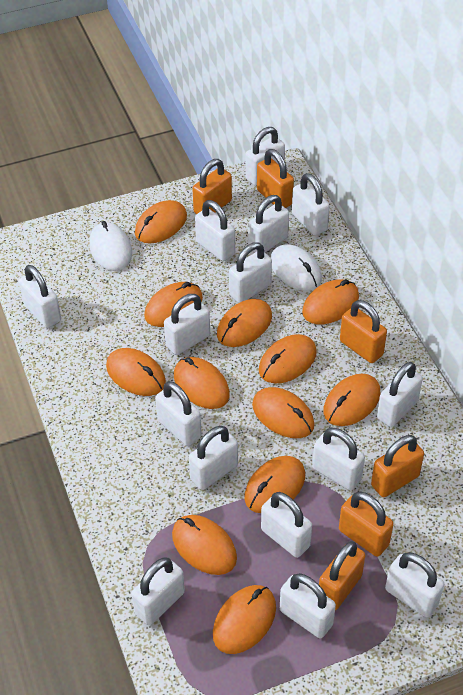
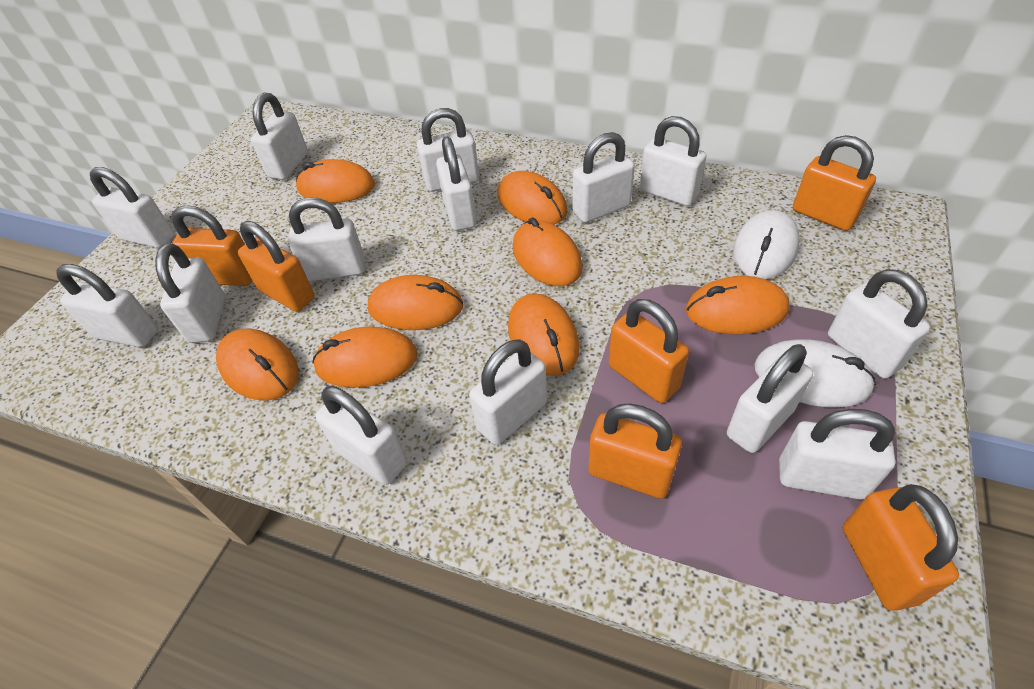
orange mouse: [106,348,166,396] [135,200,187,244] [144,282,203,327] [172,515,237,575] [174,357,230,409] [213,585,276,654] [217,299,272,347] [244,456,305,513] [252,387,315,438] [259,334,317,383] [302,279,359,324] [323,374,380,426] = 12 -> [216,329,299,400] [296,159,375,203] [312,326,418,388] [368,275,463,330] [498,171,568,225] [508,293,580,376] [513,217,583,286] [686,276,790,335] = 8
white padlock: [19,265,61,328] [131,558,185,625] [155,381,202,446] [164,294,210,355] [189,426,238,490] [195,200,235,261] [229,242,272,303] [245,127,285,186] [248,195,289,253] [261,492,312,558] [280,573,336,638] [292,173,330,236] [312,428,365,491] [377,362,423,427] [385,552,444,618] = 15 -> [56,264,158,347] [90,167,174,248] [155,243,226,343] [251,92,308,180] [288,197,365,281] [315,386,407,485] [417,108,479,192] [436,136,477,231] [469,339,547,445] [572,132,635,223] [640,116,707,206] [727,344,813,453] [779,409,895,500] [828,269,930,379] = 14

